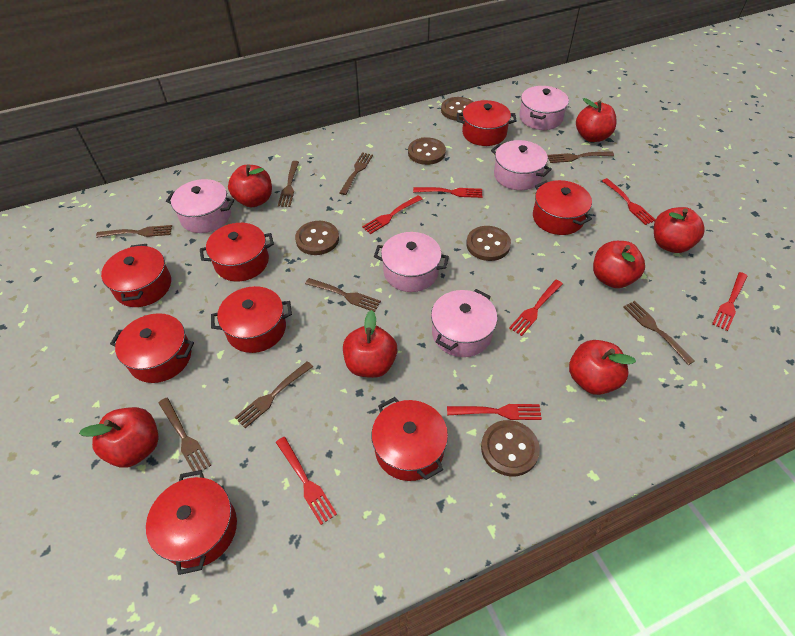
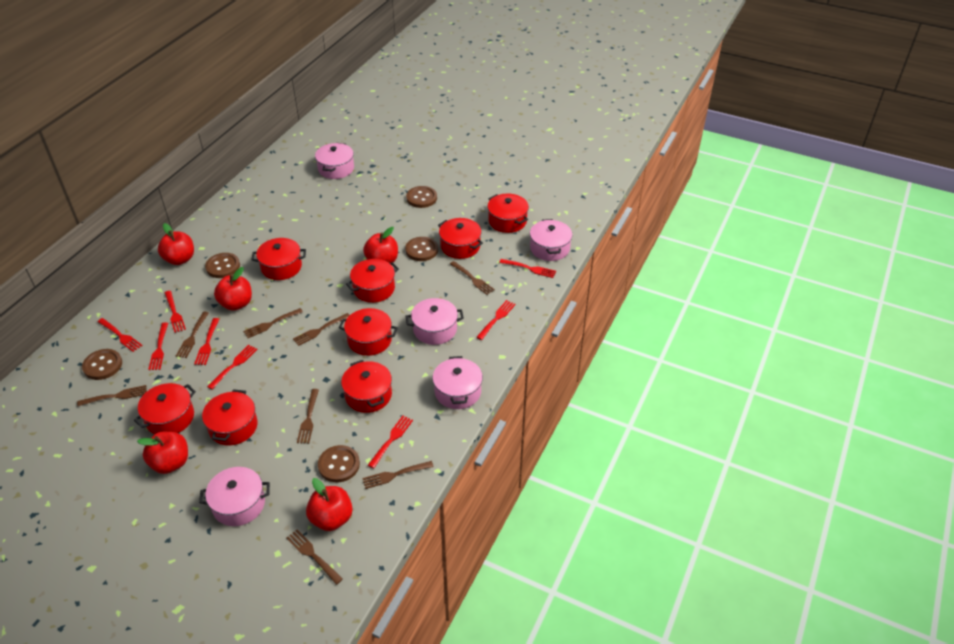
red apple: [79,407,159,468] [228,165,272,207] [343,310,397,378] [569,340,636,395] [576,98,616,142] [593,241,645,288] [654,207,705,253] = 7 -> [137,432,188,474] [158,223,194,265] [214,267,252,311] [306,478,353,531] [363,227,398,263] = 5
red fork: [276,437,337,525] [362,195,422,234] [413,187,482,198] [447,404,542,420] [509,280,563,336] [602,178,655,225] [712,272,747,331] = 7 -> [98,318,143,352] [148,322,168,370] [165,291,186,333] [194,318,219,365] [207,345,257,389] [368,416,413,468] [476,300,515,340] [499,259,556,278] = 8

